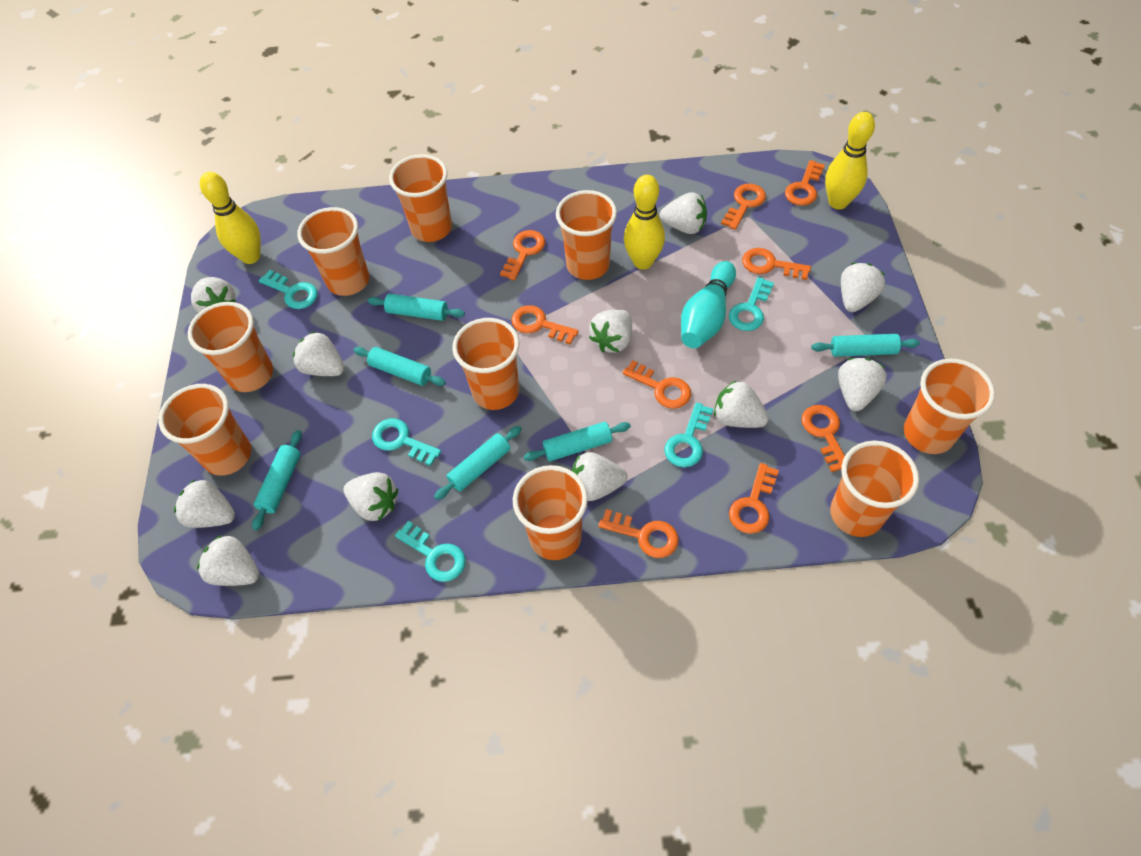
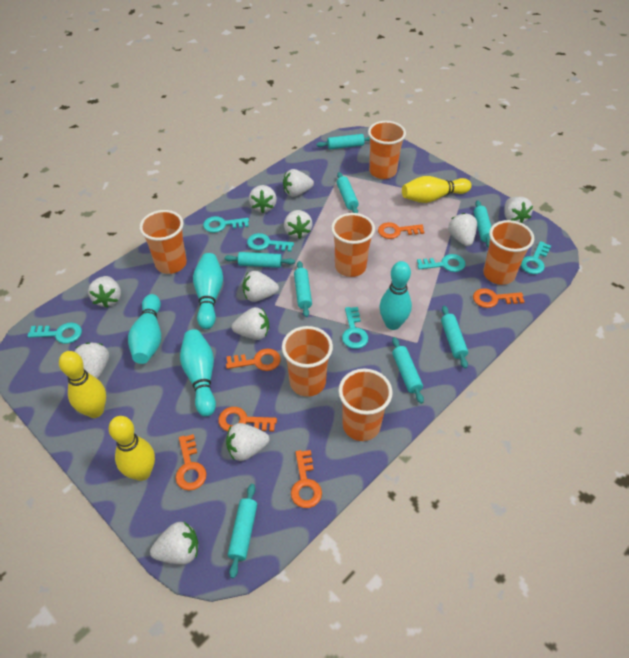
orange cup: [158,384,251,476] [188,302,273,392] [297,207,369,296] [389,154,452,242] [452,318,520,410] [513,465,588,560] [556,190,617,280] [830,441,919,537] [904,359,995,454] = 9 -> [139,210,187,274] [282,326,333,397] [331,213,375,277] [338,369,392,441] [368,121,406,179] [483,220,534,285] = 6
orange key: [500,230,545,280] [511,305,579,344] [598,509,679,558] [622,360,691,409] [721,184,766,230] [729,463,779,534] [742,248,811,280] [785,160,825,206] [801,405,845,472] = 9 -> [176,434,207,490] [218,407,277,432] [226,348,281,371] [291,450,322,508] [378,222,424,239] [473,288,524,308] = 6
turquoise bowling pin: [681,261,736,348] = 1 -> [128,294,161,364] [180,329,216,417] [193,253,223,329] [379,261,412,330] = 4
turquoise key: [259,270,318,309] [372,418,441,466] [395,521,466,582] [664,402,713,467] [729,277,774,331] = 5 -> [27,323,82,344] [203,216,249,233] [247,233,294,252] [342,307,368,349] [417,254,466,272] [520,241,551,274] = 6
turquoise rolling pin: [252,430,302,531] [354,347,446,386] [368,294,465,321] [434,426,522,500] [524,422,631,461] [811,334,920,357] = 6 -> [225,252,295,268] [228,484,257,578] [294,261,312,317] [316,134,370,149] [337,172,359,213] [392,337,424,404] [441,306,468,369] [474,200,491,248] = 8

